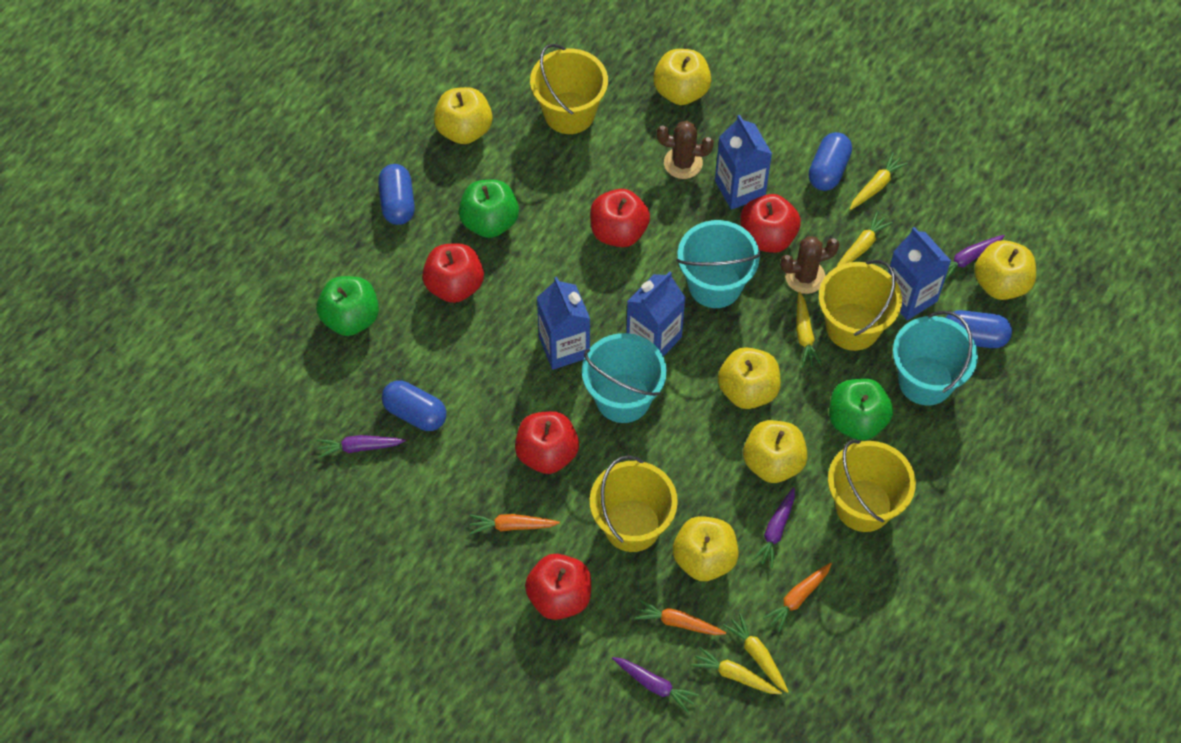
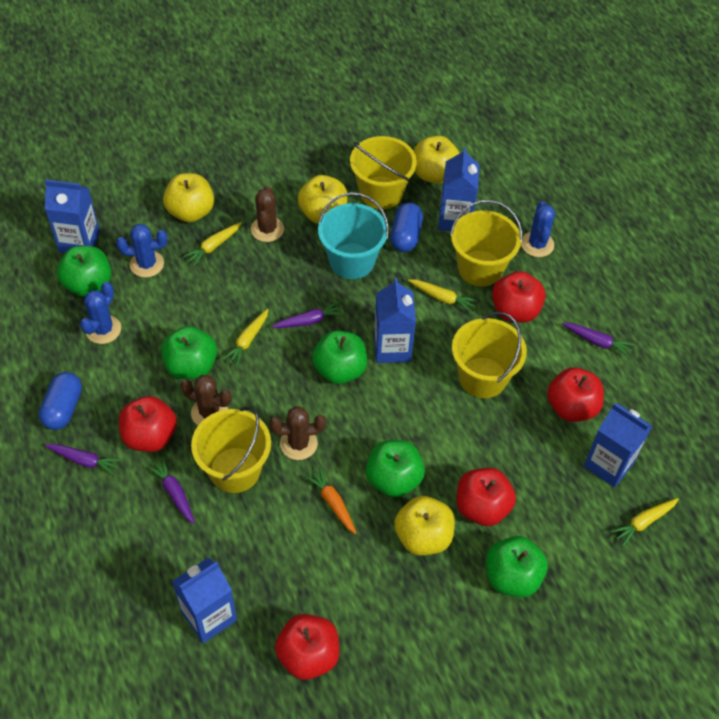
blue cactus: none = 0 -> [80,282,121,344] [116,224,167,278] [521,201,555,257] = 3
blue capsule: [378,164,415,225] [382,380,447,431] [808,132,852,191] [946,310,1012,348] = 4 -> [39,372,82,430] [390,203,423,252] = 2
blue carton: [537,277,590,370] [626,271,686,357] [715,115,772,210] [888,227,951,320] = 4 -> [45,180,100,253] [172,557,237,643] [374,278,416,363] [438,147,479,231] [584,403,652,488] = 5
brown cactus: [656,121,714,179] [780,236,839,294] = 2 -> [181,375,232,425] [251,186,284,242] [269,406,326,460] = 3
green apple: [317,276,379,336] [459,179,519,238] [829,378,893,440] = 3 -> [57,246,112,297] [161,326,217,379] [312,330,367,384] [366,440,425,497] [486,536,548,598] = 5
orange carrot: [470,514,560,535] [634,599,726,635] [763,562,832,632] = 3 -> [304,467,357,534] = 1
turquoise bucket: [582,333,667,423] [676,220,761,308] [893,311,978,405] = 3 -> [318,192,389,279] = 1
yellow apple: [434,87,493,144] [653,49,711,105] [673,516,739,581] [718,347,781,409] [743,420,808,483] [974,240,1036,300] = 6 -> [163,173,214,222] [298,175,348,224] [394,496,455,556] [414,136,460,184] = 4
yellow carrot: [691,647,782,694] [723,613,789,693] [796,292,822,368] [837,212,893,267] [850,153,908,210] = 5 -> [183,222,242,266] [222,309,269,367] [408,279,478,313] [610,498,679,547] = 4

